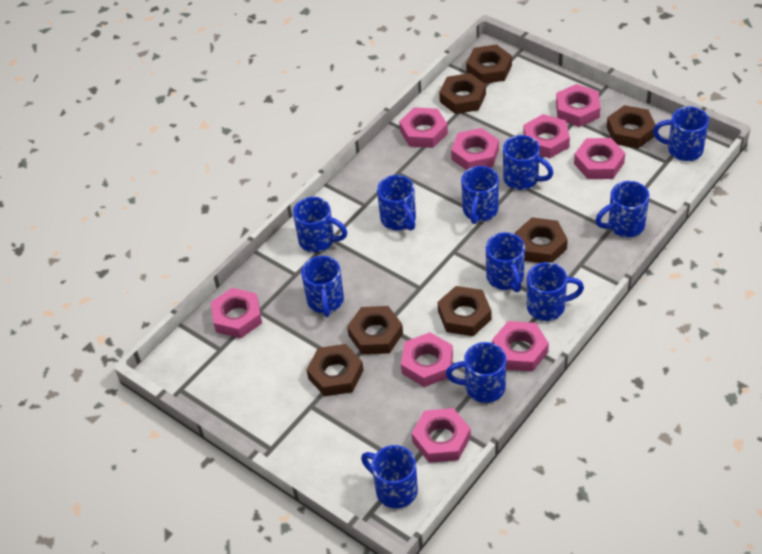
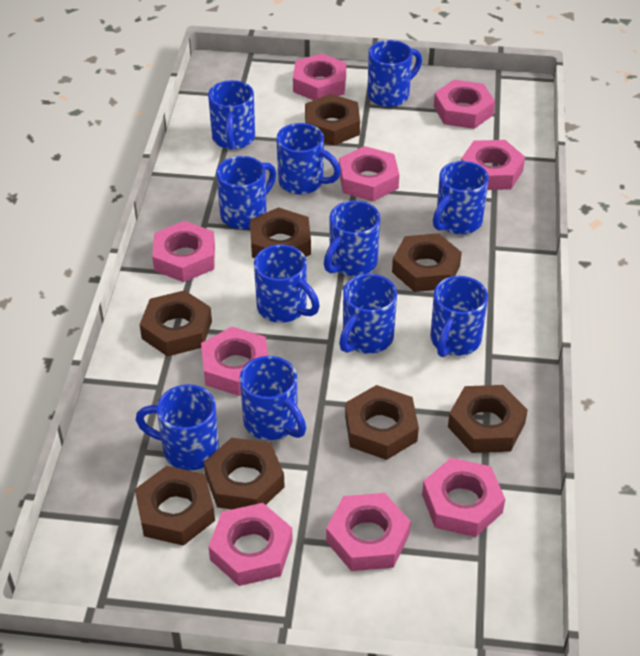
brown nut: [306,344,364,396] [347,306,403,354] [438,286,491,336] [439,73,486,114] [466,44,512,84] [515,217,568,263] [607,105,655,148] = 7 -> [135,466,215,546] [140,290,212,357] [204,438,284,509] [250,207,311,258] [305,94,360,145] [345,385,419,460] [392,233,462,292] [448,385,528,453] = 8

